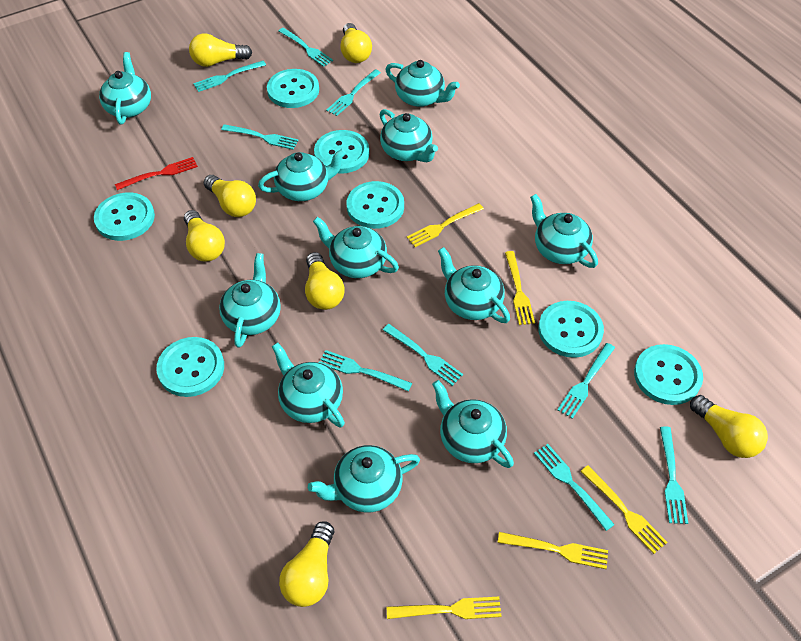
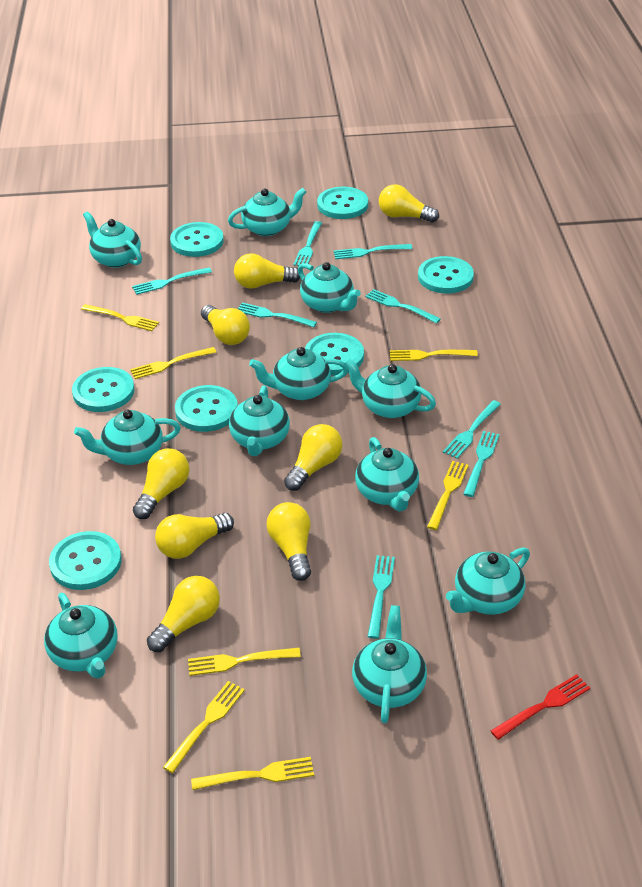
turquoise fork: [193,61,266,92] [221,124,299,150] [279,28,333,67] [319,350,412,391] [326,69,381,116] [383,324,463,386] [534,444,615,531] [557,343,615,419] [660,427,688,524] = 9 -> [132,267,212,295] [238,303,317,327] [293,221,322,266] [333,244,413,259] [365,289,441,324] [367,555,395,639] [443,400,501,459] [463,431,499,497] = 8
yellow fork: [387,596,502,619] [407,203,484,247] [497,532,608,569] [505,251,535,325] [580,465,667,554] = 5 -> [81,304,159,331] [130,347,217,379] [163,681,245,773] [188,648,301,676] [191,757,314,790] [390,350,478,361] [427,461,469,530] = 7
yellow light bulb: [184,210,225,262] [189,33,252,67] [204,175,256,217] [279,521,334,607] [305,252,345,310] [340,23,372,63] [690,395,768,458] = 7 -> [133,448,189,519] [147,576,220,652] [155,513,234,559] [201,305,250,345] [234,253,300,289] [266,502,311,581] [284,424,342,491] [379,184,439,223] = 8

